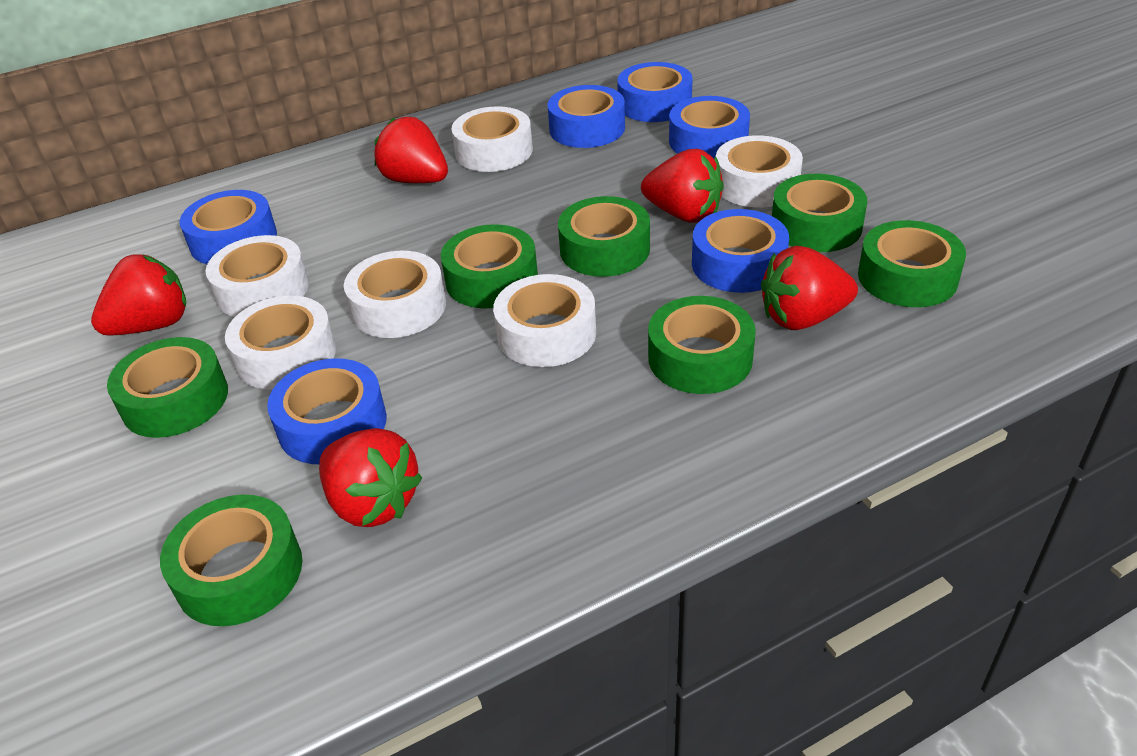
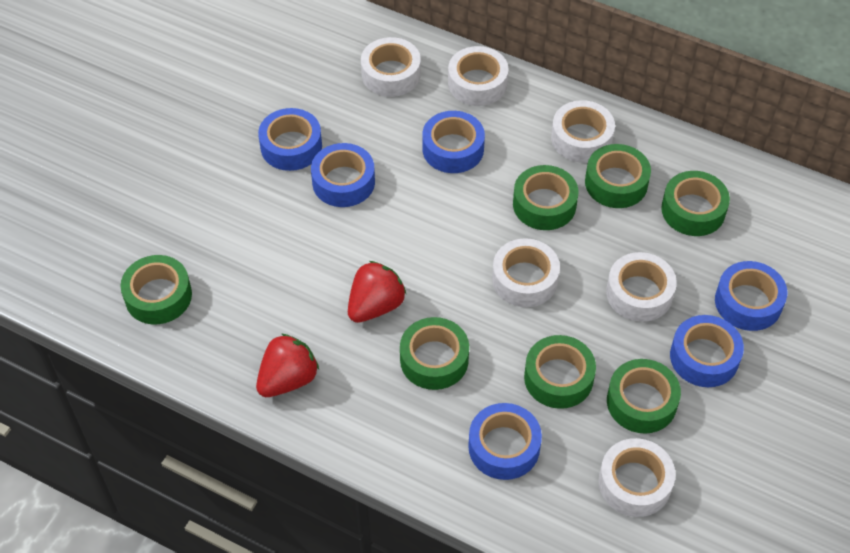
red strawberry: [91,254,186,336] [319,428,423,527] [374,117,448,183] [641,149,724,223] [761,246,858,330] = 5 -> [256,334,319,397] [348,261,406,323] = 2

